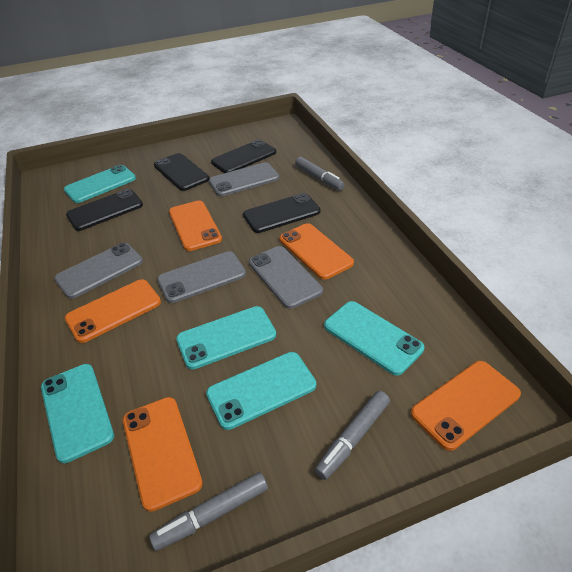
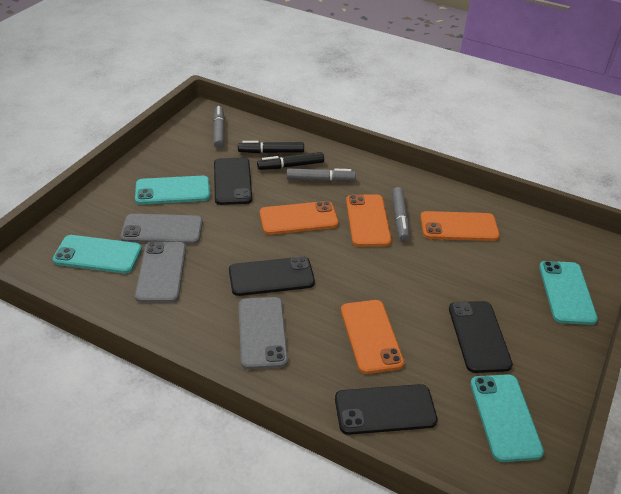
black marker: none = 0 -> [238,141,304,153] [257,152,324,170] = 2
grey phone: [54,243,143,299] [157,251,246,303] [209,162,279,196] [249,246,323,309] = 4 -> [120,214,203,244] [135,241,186,303] [239,297,288,369] = 3
orange phone: [65,279,161,343] [123,397,203,512] [169,201,222,251] [279,223,354,280] [411,361,521,451] = 5 -> [260,201,339,235] [341,300,404,374] [346,194,392,247] [420,211,500,241] = 4
turquoise phone: [41,364,114,463] [64,165,136,203] [176,306,276,370] [206,352,316,430] [324,301,424,376] = 5 -> [53,235,142,274] [135,176,210,205] [470,374,544,462] [539,261,598,325] = 4

